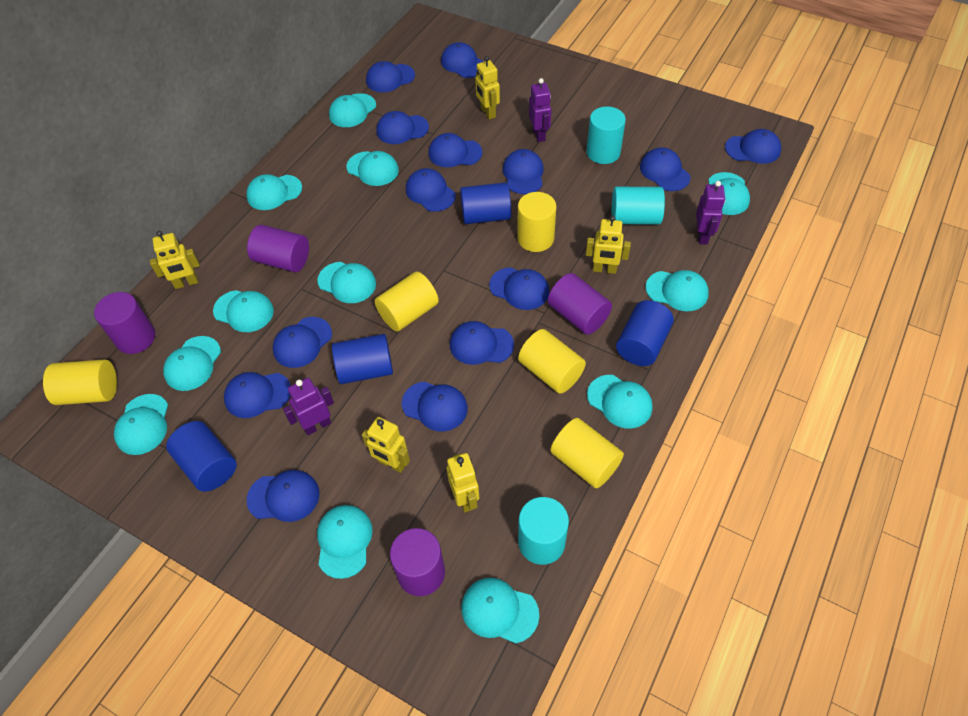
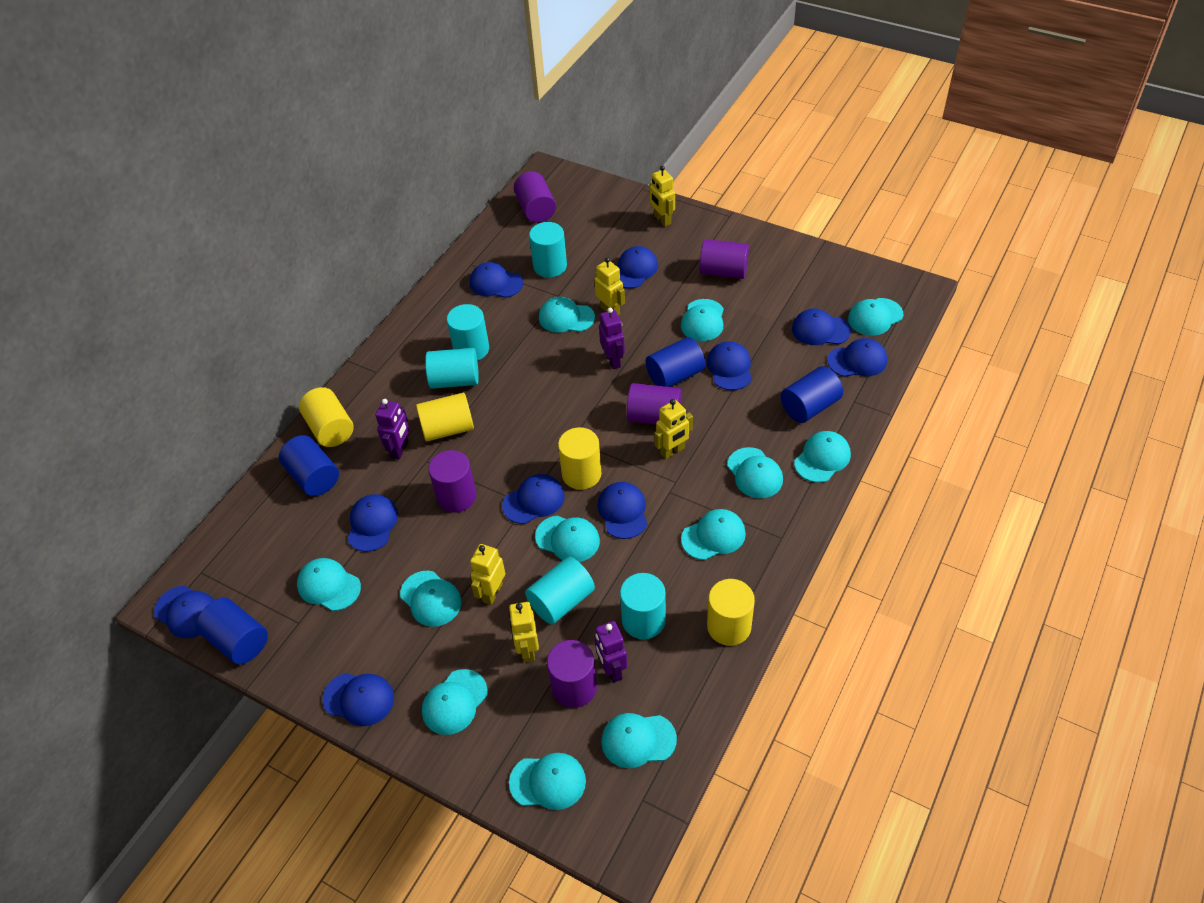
blue cap: [224,372,291,418] [247,470,320,522] [272,317,332,368] [366,61,415,92] [377,111,429,144] [402,381,468,431] [406,168,456,212] [428,133,482,167] [441,42,484,78] [450,321,514,365] [489,267,549,310] [503,149,544,194] [640,147,691,191] [725,129,781,164] = 14 -> [154,586,214,639] [323,673,394,726] [347,494,398,552] [470,262,523,298] [502,474,565,524] [598,482,648,539] [618,246,658,289] [707,341,752,390] [792,309,851,345] [827,338,887,377] = 10
purple cylinder: [94,292,155,354] [247,225,309,272] [390,528,445,596] [548,273,612,335] = 4 -> [428,450,477,513] [514,171,556,223] [547,640,597,708] [627,383,681,424] [699,239,749,279] = 5
turquoise cylinder: [518,497,569,565] [586,106,626,164] [612,187,665,225] = 3 -> [425,348,479,389] [447,304,489,361] [525,557,595,624] [529,222,567,278] [620,573,666,639] = 5
yellow cylinder: [43,359,117,405] [375,272,439,332] [517,192,556,252] [518,329,586,394] [551,418,624,488] = 5 -> [299,387,354,447] [416,393,474,441] [558,427,602,490] [707,579,755,646] = 4

